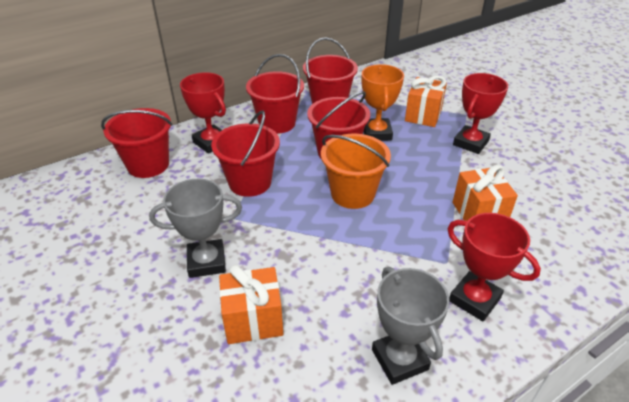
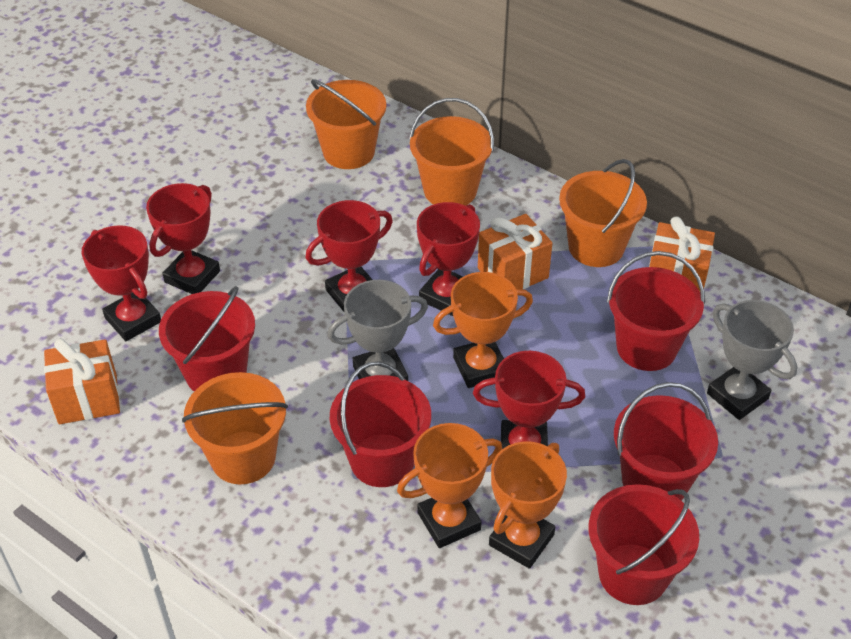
orange bucket: [321,134,391,209] = 1 -> [182,372,288,484] [306,79,386,169] [409,98,494,206] [559,159,647,267] = 4
orange trophy: [362,64,404,141] = 1 -> [397,423,502,548] [433,272,533,388] [489,441,567,569] = 3
red trophy: [180,72,226,154] [447,213,541,321] [453,73,508,154] = 3 -> [81,225,161,341] [146,183,220,294] [306,200,393,313] [417,202,480,316] [473,351,585,449] = 5

